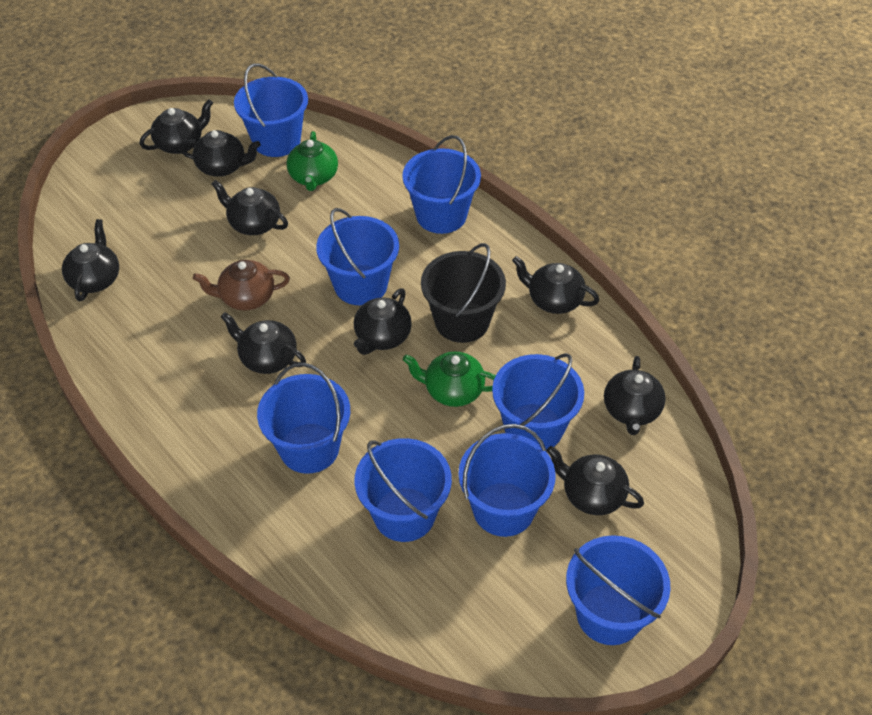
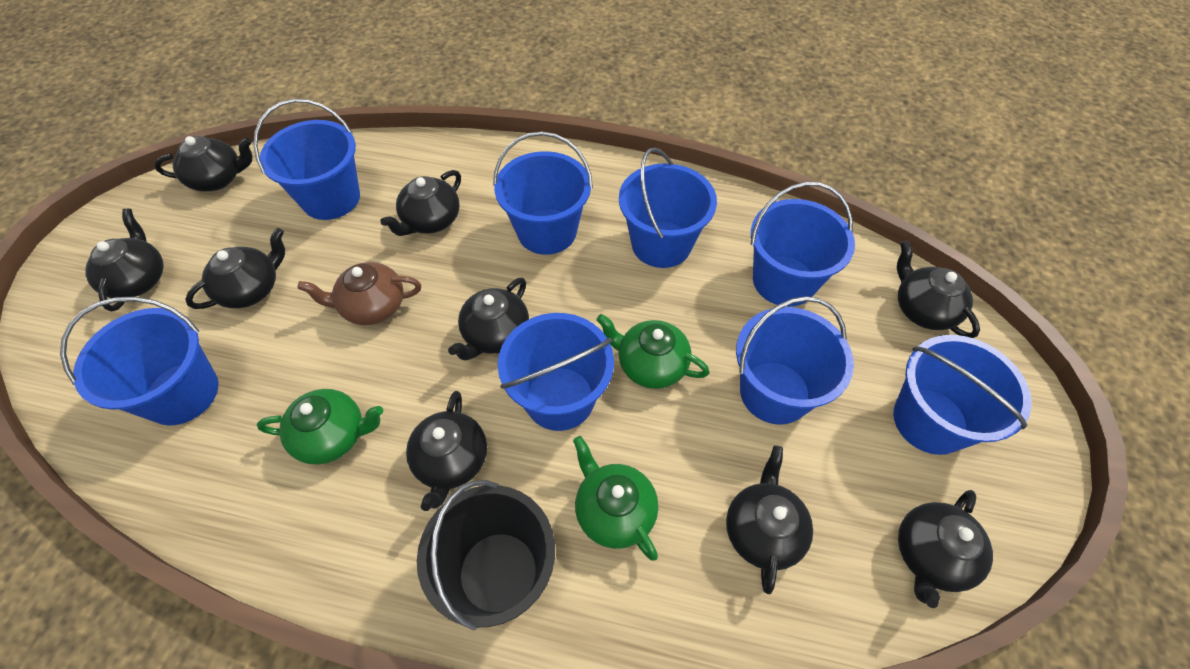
green teapot: [287,131,338,191] [403,351,496,407] = 2 -> [257,389,383,465] [573,436,658,561] [596,314,709,389] = 3

